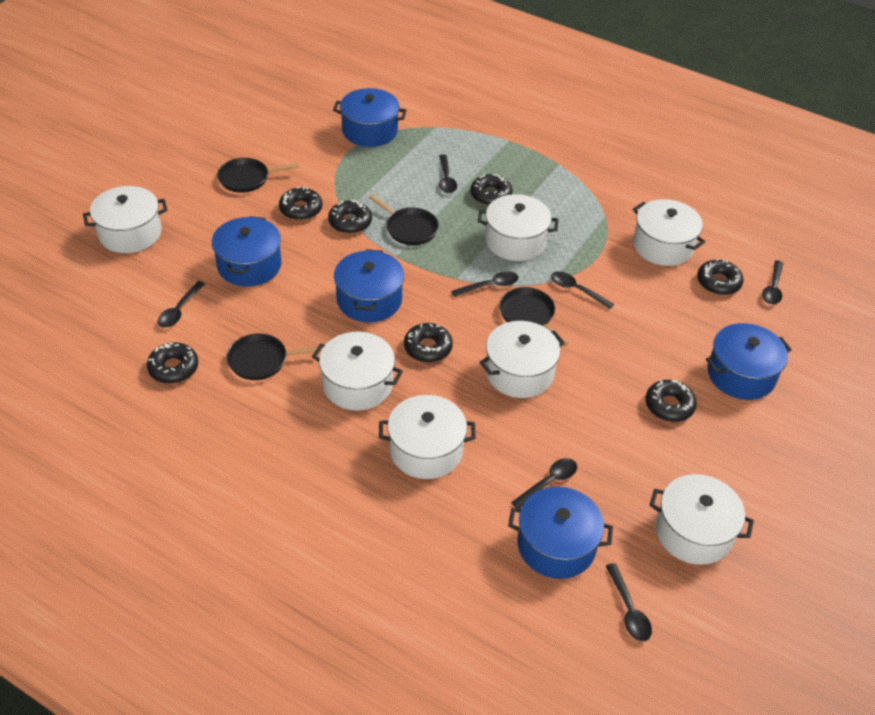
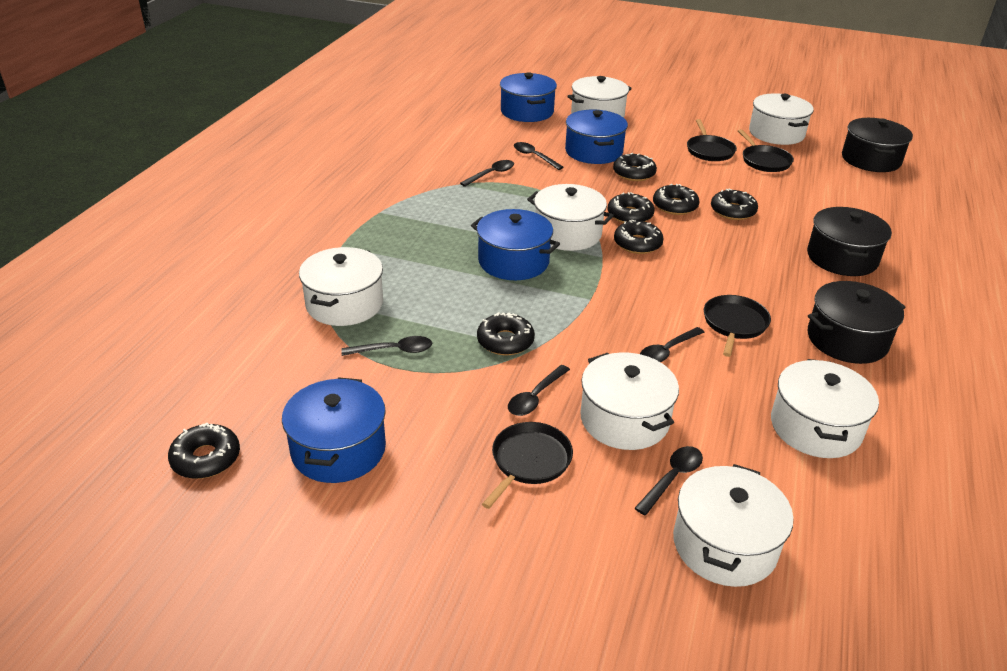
black pot: none = 0 -> [807,207,892,276] [807,281,906,364] [842,118,913,172] = 3
black spoon: [158,281,205,328] [439,154,457,193] [451,271,519,297] [511,458,577,508] [551,271,614,309] [606,563,652,641] [762,260,783,305] = 7 -> [342,336,432,356] [460,160,514,187] [508,365,570,416] [514,142,564,170] [635,446,703,515] [640,327,705,362] = 6
blue pot: [212,216,282,287] [333,88,407,147] [334,249,404,322] [508,487,613,579] [706,323,792,400] = 5 -> [282,377,386,483] [471,209,560,280] [500,72,557,122] [565,110,628,164] = 4

